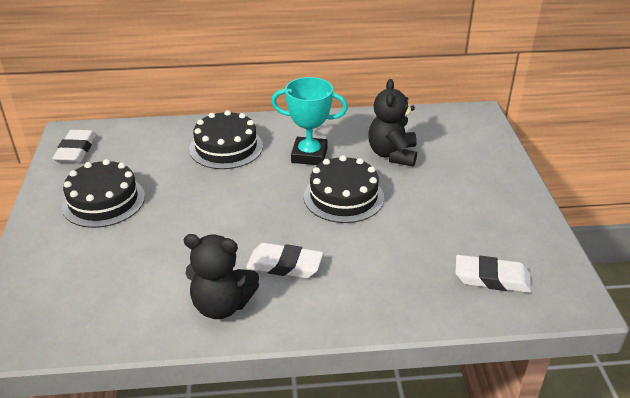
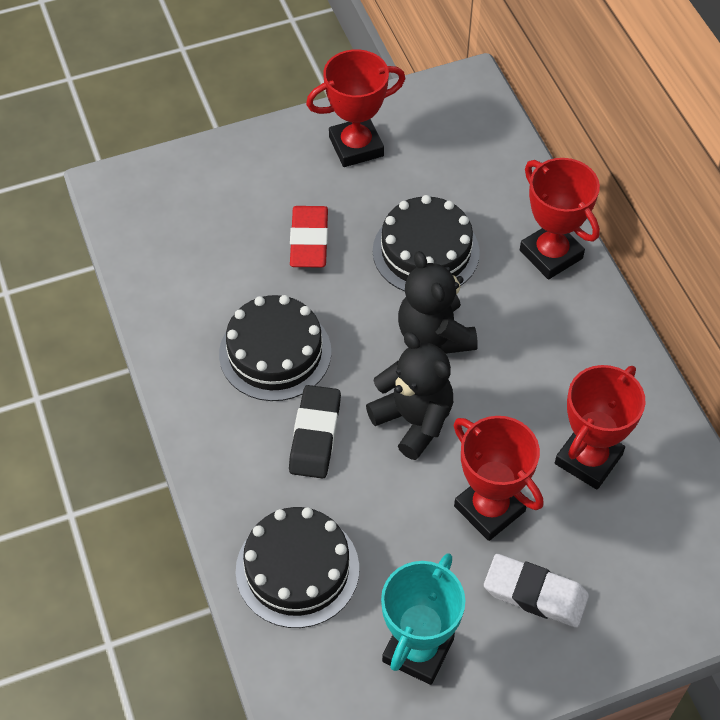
black eraser: none = 0 -> [289,385,341,479] = 1
red eraser: none = 0 -> [290,206,328,268] = 1
red trophy: none = 0 -> [306,49,405,167] [454,416,543,541] [520,158,600,280] [555,365,646,490] = 4
white eraser: [52,130,96,163] [246,243,323,278] [456,255,531,293] = 3 -> [484,554,589,628] = 1

